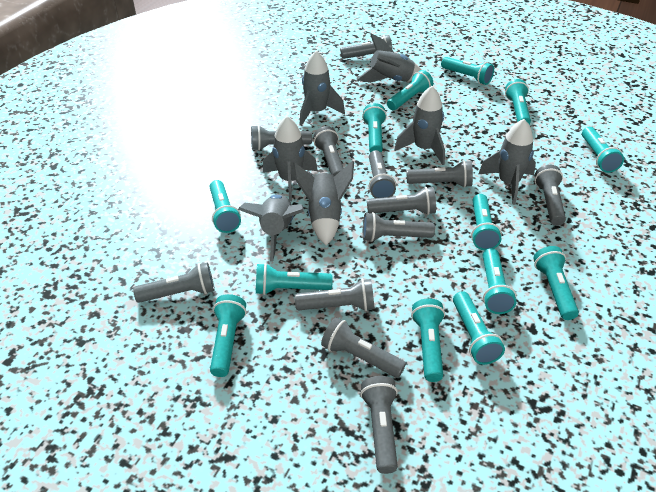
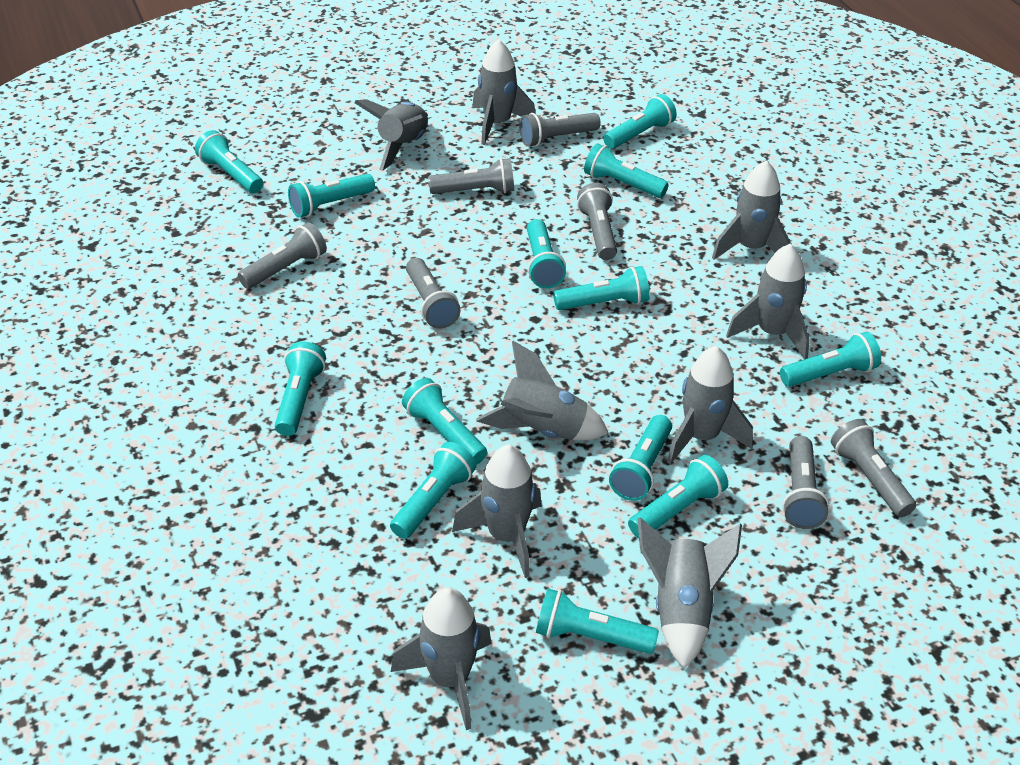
grey flashlight: [133,262,214,303] [251,125,312,151] [295,279,374,311] [313,126,344,176] [321,317,406,378] [340,35,392,59] [360,376,398,474] [363,212,435,242] [367,187,436,215] [369,150,396,198] [407,160,473,188] [535,165,566,226] = 12 -> [238,222,327,289] [406,258,461,329] [428,158,514,194] [519,113,601,147] [577,183,617,260] [782,436,829,529] [831,419,916,517] = 7
grey rocket: [238,194,304,261] [262,116,318,202] [293,161,354,246] [299,51,345,126] [357,33,421,83] [394,86,445,165] [478,119,536,205] = 7 -> [354,100,428,171] [391,587,492,730] [452,444,542,578] [472,39,536,145] [476,341,609,440] [638,517,742,669] [667,346,753,465] [712,160,791,260] [726,244,810,359] = 9

